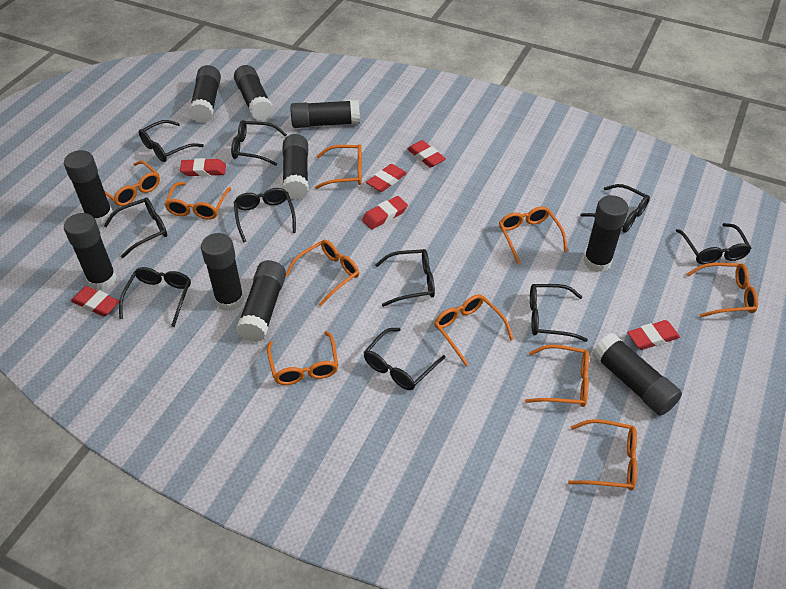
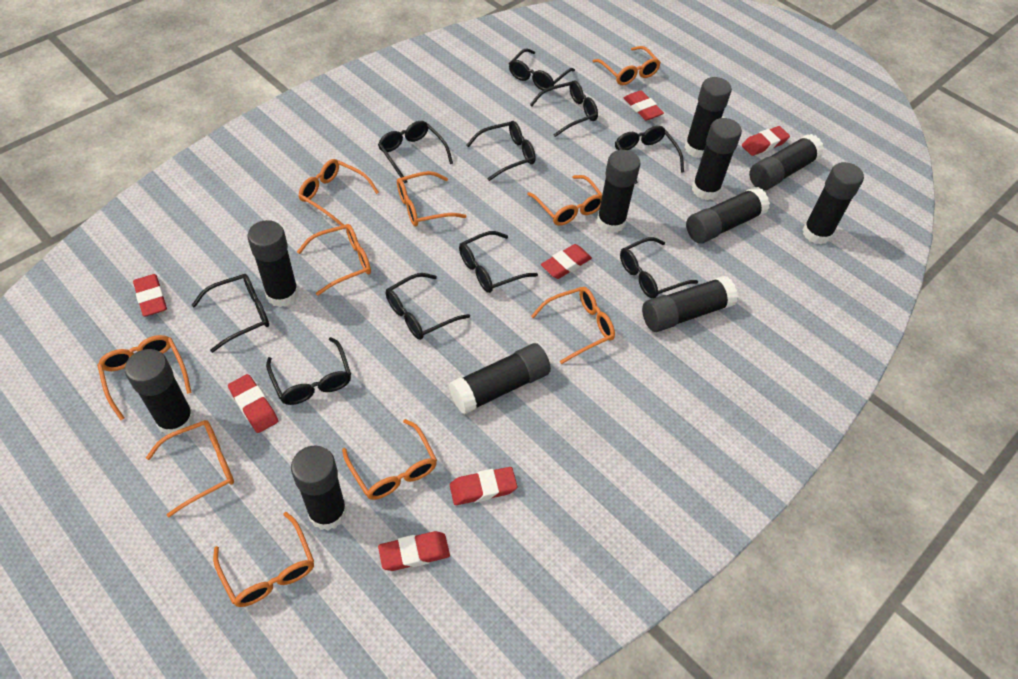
black glue stick: [64,150,113,225] [64,213,117,290] [189,65,221,123] [201,233,244,311] [234,65,273,121] [236,260,286,342] [282,134,309,200] [290,100,360,128] [584,195,628,272] [592,333,682,415] = 10 -> [125,349,194,435] [247,220,299,307] [291,446,347,530] [449,343,551,415] [597,150,640,233] [642,276,738,332] [684,77,732,158] [686,187,770,243] [692,118,742,200] [749,134,824,190] [802,162,864,244] = 11
red eraser: [71,286,119,317] [180,158,226,176] [362,196,408,229] [366,164,407,192] [407,140,446,168] [627,320,680,350] = 6 -> [133,274,167,316] [228,374,278,433] [378,531,450,571] [450,467,517,505] [541,244,592,279] [624,90,664,120] [742,126,790,156] = 7

